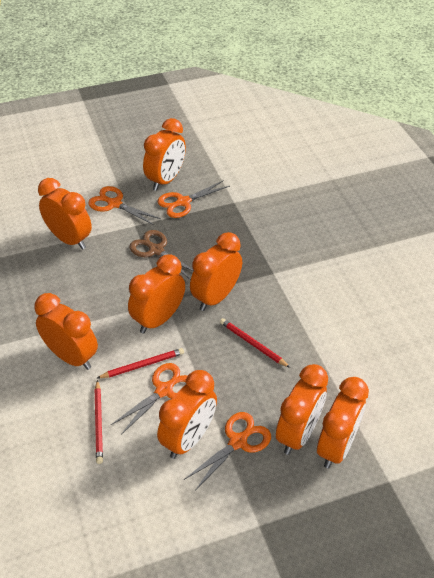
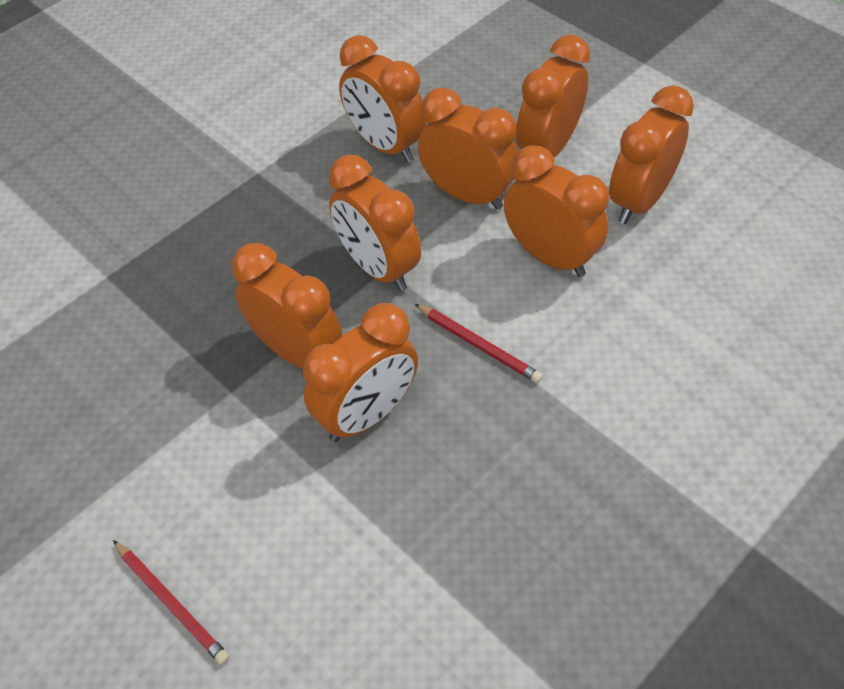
brown scissors: [130,230,194,280] = 1 -> none = 0
orange scissors: [88,186,161,225] [111,363,187,435] [158,180,230,218] [184,412,271,489] = 4 -> none = 0
red pencil: [94,380,103,464] [97,348,184,378] [220,318,290,368] = 3 -> [113,540,230,665] [415,304,543,383] = 2

